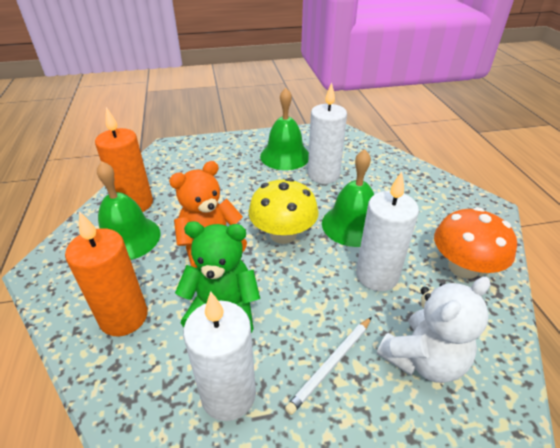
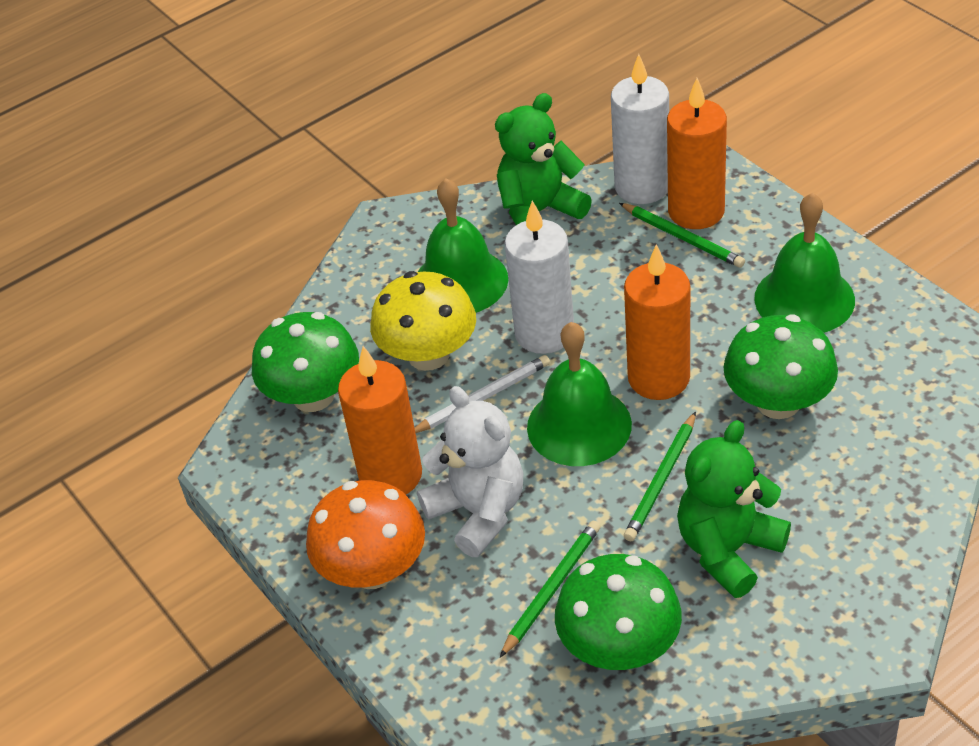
green mushroom: none = 0 -> [252,312,359,412] [555,554,682,670] [723,315,838,419] = 3
green pencil: none = 0 -> [500,520,601,658] [619,203,745,268] [624,412,696,541] = 3
green teddy bear: [175,221,260,333] = 1 -> [495,93,592,225] [677,420,791,598] = 2
orange candle: [65,211,148,336] [95,107,153,212] = 2 -> [338,346,422,495] [624,244,690,400] [667,78,727,229] = 3
orange teddy bear: [169,161,247,268] = 1 -> none = 0
white candle: [183,291,256,421] [308,82,347,184] [356,171,419,291] = 3 -> [504,201,574,354] [611,54,669,204] = 2

